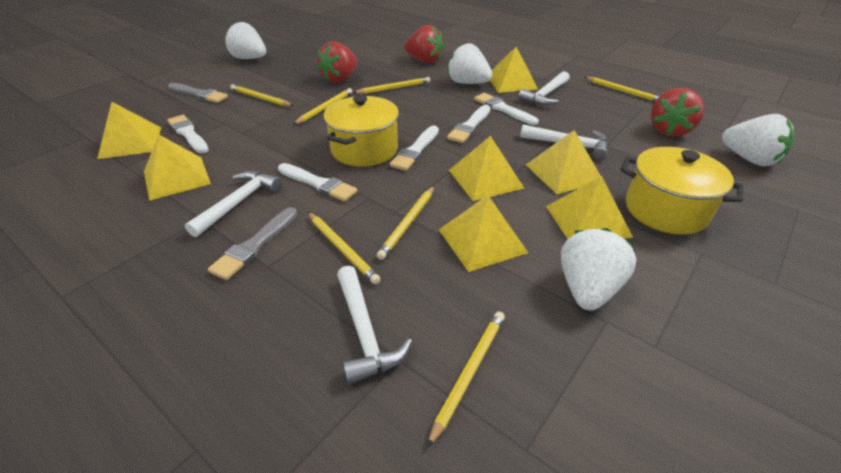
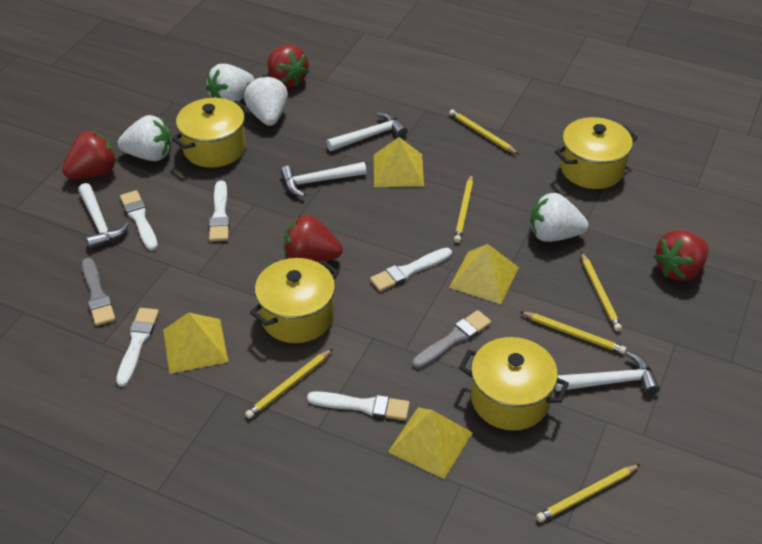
red strawberry: [317,42,358,83] [404,25,444,64] [651,88,704,136] = 3 -> [62,131,117,179] [267,45,310,88] [284,215,343,263] [654,230,708,281] = 4
yellow pencil: [230,84,293,106] [293,88,352,125] [308,212,381,285] [354,77,430,94] [376,186,434,260] [427,311,505,448] [585,77,660,102] = 7 -> [245,349,333,419] [449,109,518,154] [454,174,473,243] [520,312,626,354] [536,464,641,522] [581,252,622,331] = 6
yellow pot: [323,95,399,167] [621,147,743,235] = 2 -> [172,98,249,168] [250,258,339,343] [459,337,569,431] [555,117,638,189] = 4
yellow pyramid: [97,102,161,159] [144,135,211,201] [439,195,528,272] [449,136,524,201] [490,47,538,93] [526,130,601,194] [546,176,633,239] = 7 -> [163,313,228,374] [374,137,424,187] [388,407,473,479] [449,244,519,304] = 4

